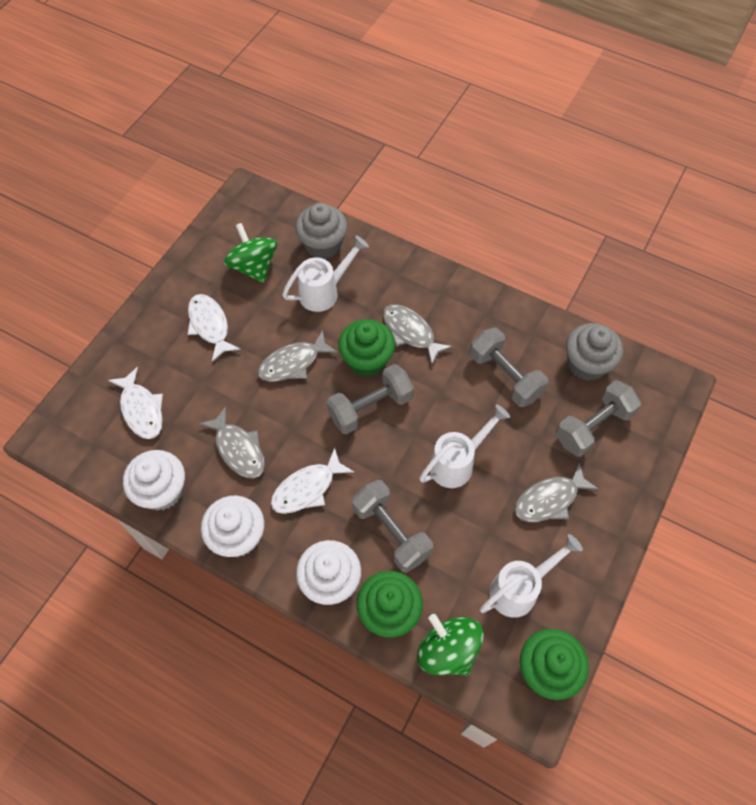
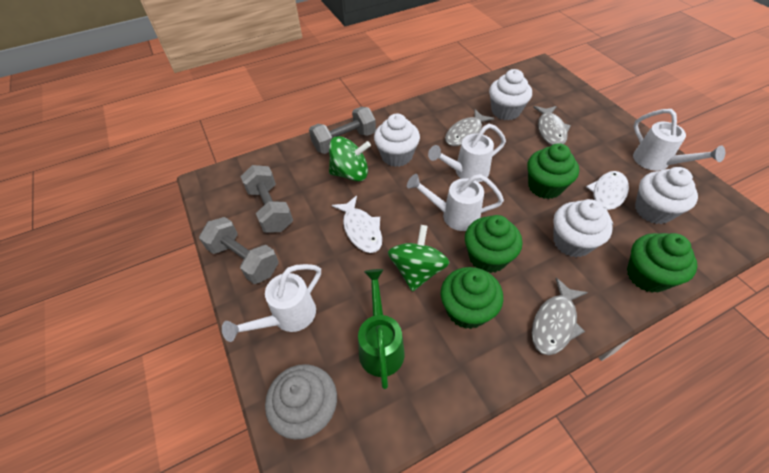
green cupcake: [338,319,395,377] [357,571,423,638] [520,629,589,700] = 3 -> [441,267,503,329] [465,215,522,273] [527,143,579,199] [627,233,697,293] = 4
green watering can: none = 0 -> [358,269,405,389] = 1
grey cupcake: [295,203,348,259] [566,323,623,381] = 2 -> [265,364,337,439] = 1
grey dumbbell: [327,364,414,434] [352,480,433,573] [470,328,548,407] [556,380,641,457] = 4 -> [199,217,279,284] [240,165,293,233] [309,107,376,154] = 3
grey fish: [199,406,265,479] [258,330,338,382] [383,304,453,365] [515,462,599,522] = 4 -> [445,109,494,146] [532,278,588,355] [533,106,571,145] = 3
white cupcake: [123,450,185,511] [201,496,264,557] [296,540,361,605] = 3 -> [374,114,420,167] [489,69,532,120] [553,199,612,257] [635,167,698,224] = 4
white fish: [108,367,163,439] [188,294,241,362] [271,448,354,514] = 3 -> [332,196,382,253] [586,171,629,225] = 2
white watering can: [282,236,369,312] [419,404,510,488] [480,534,583,618] = 3 -> [222,264,321,342] [407,174,504,231] [428,124,506,182] [633,109,725,171] = 4

